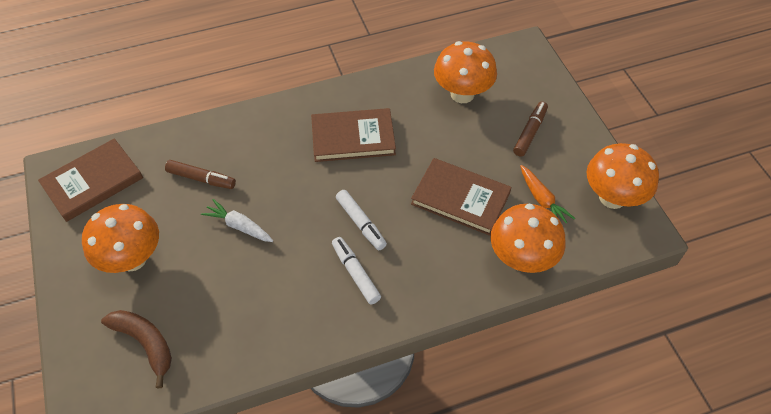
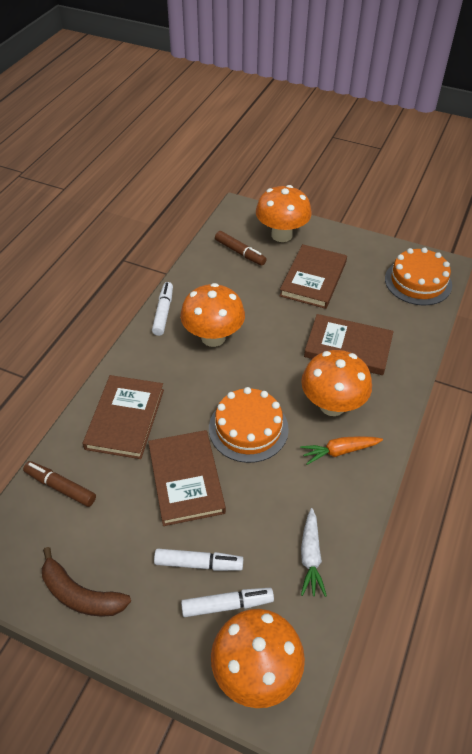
brown book: [38,138,143,222] [311,108,396,162] [411,158,511,236] = 3 -> [83,375,164,459] [148,430,226,526] [279,244,347,309] [304,314,394,375] = 4
orange cake: none = 0 -> [209,387,289,463] [385,247,452,305] = 2
white marker: [332,237,381,304] [336,190,387,250] = 2 -> [152,282,173,336] [154,549,243,571] [181,588,274,617] = 3

